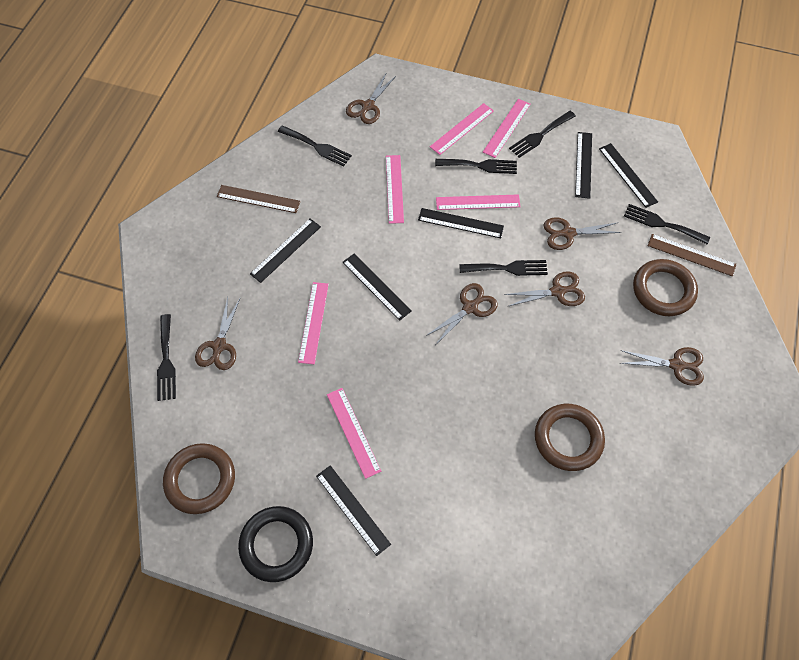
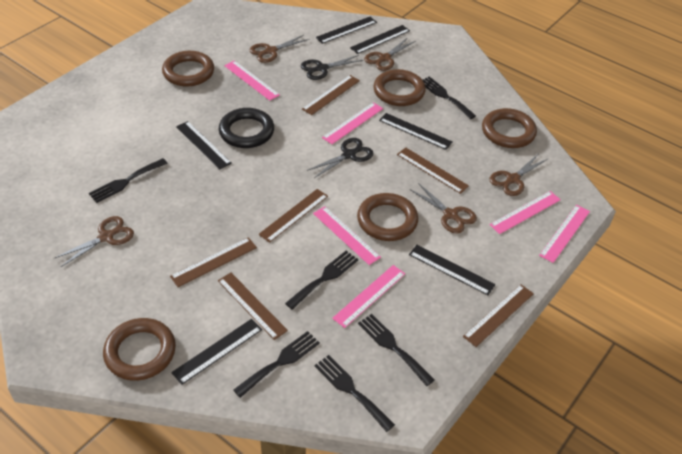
black scissors: none = 0 -> [301,55,364,80] [307,138,373,178] = 2
brown ring: [163,443,235,514] [535,404,605,471] [633,259,698,316] = 3 -> [103,318,176,381] [162,51,214,87] [357,193,418,241] [373,69,426,106] [482,108,537,148] = 5
brown ruler: [217,185,301,213] [648,234,736,277] = 2 -> [170,237,257,287] [218,273,288,340] [258,189,328,243] [302,75,360,115] [397,147,469,194] [463,284,534,347] = 6
brown scissors: [195,297,240,370] [346,72,396,124] [426,283,498,344] [504,271,585,307] [543,217,621,250] [620,347,704,386] = 6 -> [55,216,134,267] [250,35,310,63] [364,37,415,71] [410,183,477,234] [489,154,548,196] = 5

